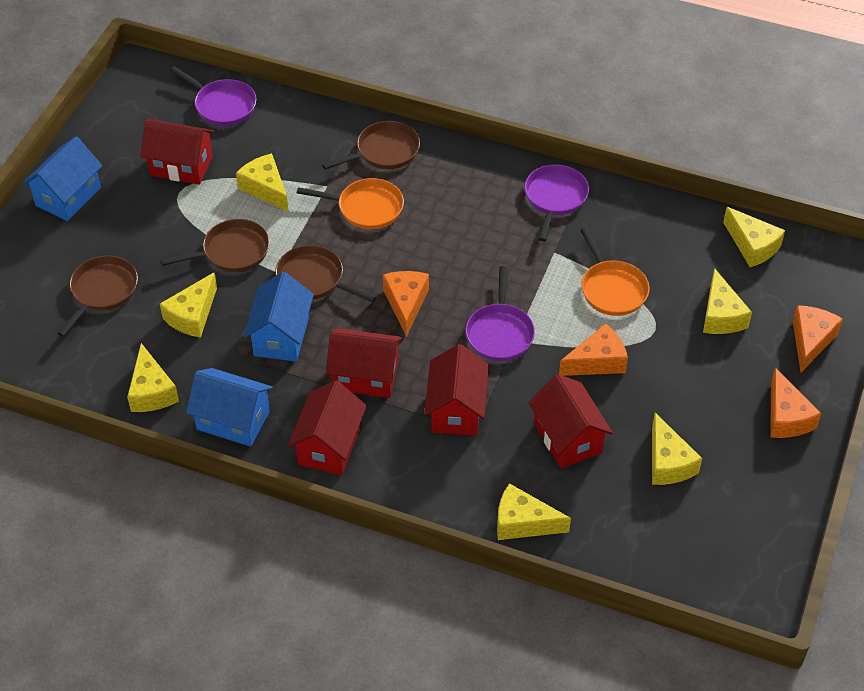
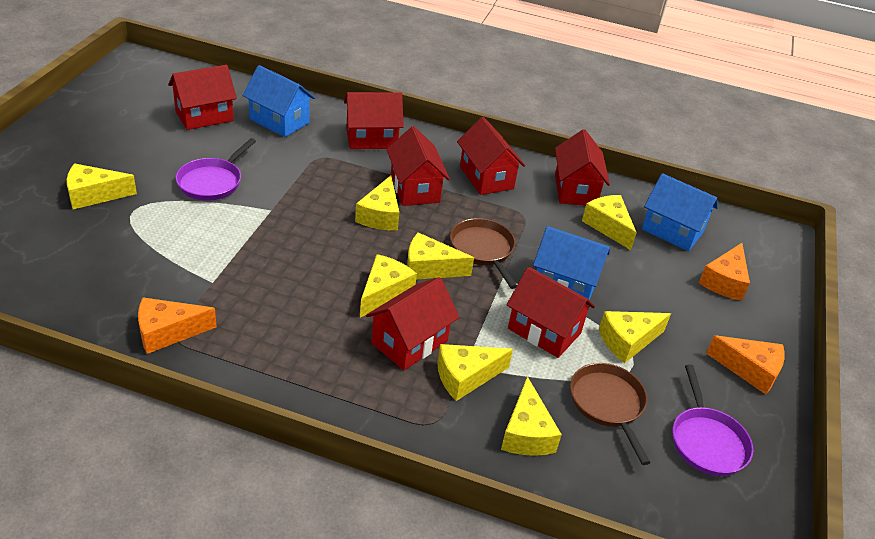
brown pan: [57,255,138,337] [160,219,270,272] [275,245,377,303] [322,121,420,170] = 4 -> [450,218,517,289] [570,363,651,465] = 2
orange cheese: [383,271,429,337] [559,323,628,376] [770,367,822,438] [793,305,843,372] = 4 -> [138,297,217,354] [699,243,750,301] [706,335,785,394] = 3
orange pan: [297,178,404,230] [580,227,649,316] = 2 -> none = 0
purple pan: [170,66,257,126] [465,266,535,361] [524,164,589,241] = 3 -> [176,138,256,201] [673,365,753,476] = 2
red house: [140,118,214,185] [288,381,367,475] [326,328,402,398] [424,344,489,436] [528,374,613,469] = 5 -> [168,65,237,130] [344,92,404,149] [366,277,459,370] [387,126,450,206] [457,117,525,195] [507,267,595,358] [555,129,610,206] = 7
yellow cheese: [127,343,179,412] [160,272,217,338] [236,153,289,212] [497,483,571,540] [652,413,702,485] [703,268,752,334] [723,207,785,267] = 7 -> [67,163,137,209] [355,175,399,231] [360,254,417,317] [407,233,474,279] [437,344,513,401] [501,376,562,456] [582,195,637,250] [599,311,671,363] = 8

